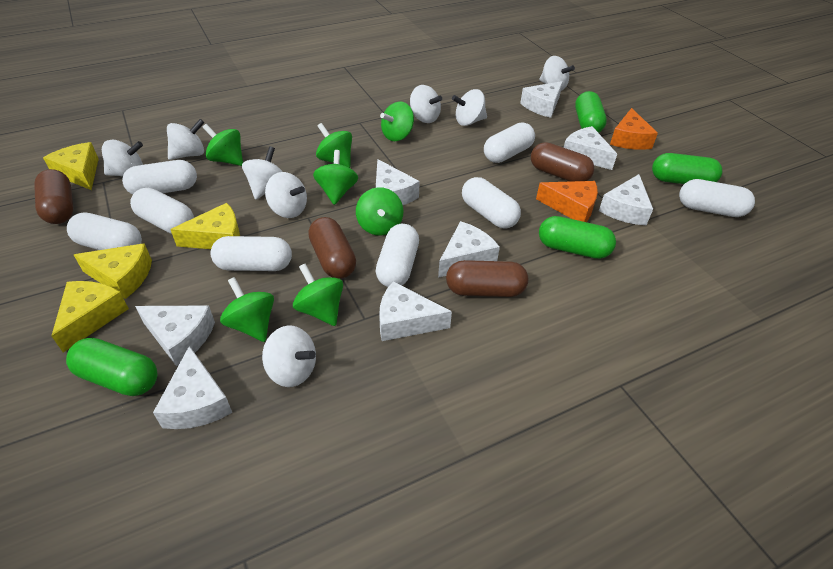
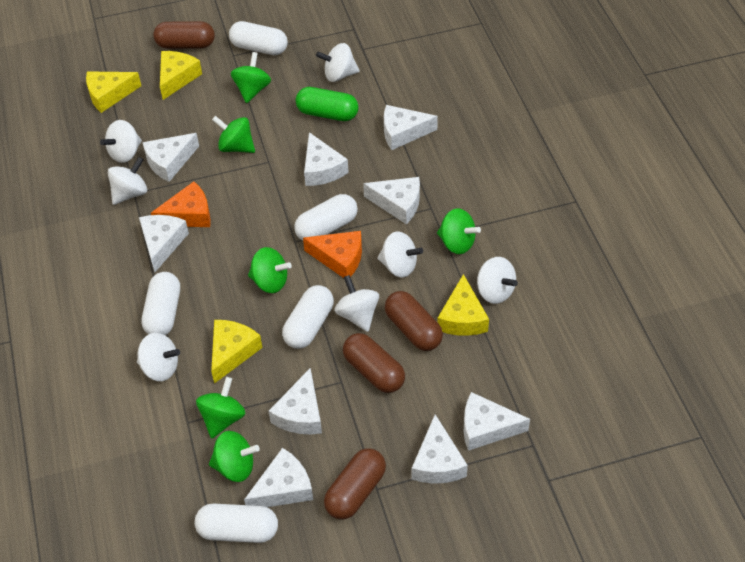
green capsule: [66,338,157,396] [539,216,616,259] [575,91,607,133] [652,153,722,184] = 4 -> [296,87,359,121] = 1
green spinning top: [202,124,243,166] [220,277,274,342] [293,264,343,326] [313,150,358,205] [316,123,352,168] [356,187,403,236] [380,102,414,141] = 7 -> [196,377,245,439] [209,431,260,482] [212,116,255,153] [231,52,271,103] [248,247,292,293] [437,208,481,254] = 6
white capsule: [67,212,142,250] [122,160,197,195] [130,188,194,234] [210,236,292,271] [376,224,419,287] [462,177,521,228] [484,123,535,163] [679,179,755,217] = 8 -> [142,272,180,335] [195,504,278,543] [229,21,288,55] [282,285,334,349] [294,194,358,241] = 5
white cheese: [135,305,215,366] [153,346,232,429] [376,159,420,205] [379,281,452,341] [438,221,500,278] [520,81,563,118] [564,126,617,170] [599,174,653,225] = 8 -> [139,215,189,272] [142,133,199,182] [244,448,313,507] [269,368,322,434] [304,132,349,186] [363,177,420,224] [384,105,438,150] [412,414,468,484] [464,392,530,451] = 9
white spinning top: [102,139,143,177] [167,119,204,160] [242,146,283,200] [262,325,316,387] [265,172,307,218] [410,85,442,123] [452,89,487,126] [540,56,575,91] = 8 -> [100,120,142,163] [108,157,147,205] [137,333,180,381] [316,43,360,82] [334,275,379,332] [378,231,423,278] [477,257,518,304] = 7

